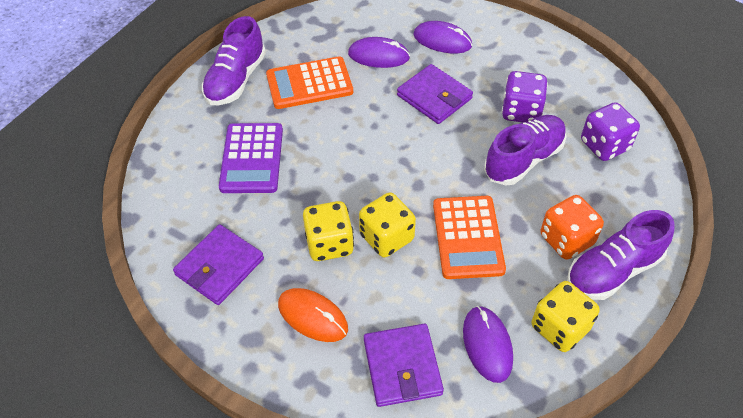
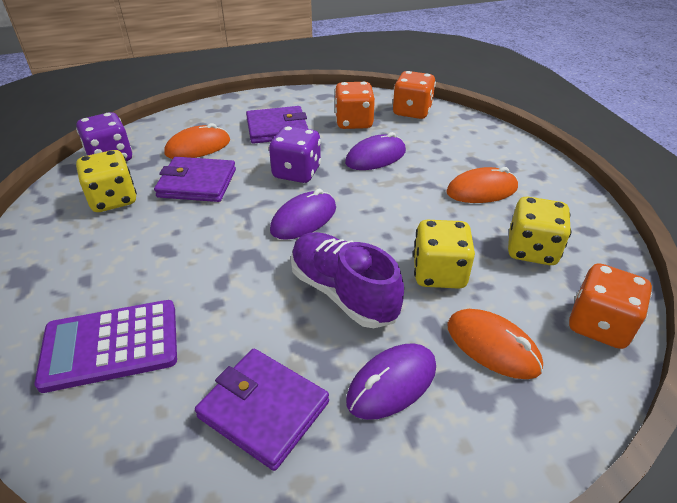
orange calculator: [266,56,353,109] [433,196,506,279] = 2 -> none = 0
orange dice: [541,195,604,260] = 1 -> [335,81,375,129] [393,71,436,119] [569,263,652,349] = 3
orange mouse: [278,288,348,342] = 1 -> [164,123,230,159] [446,167,518,203] [447,309,543,379] = 3
purple shoe: [202,16,266,105] [484,115,567,185] [567,210,675,300] = 3 -> [291,232,404,328] = 1

